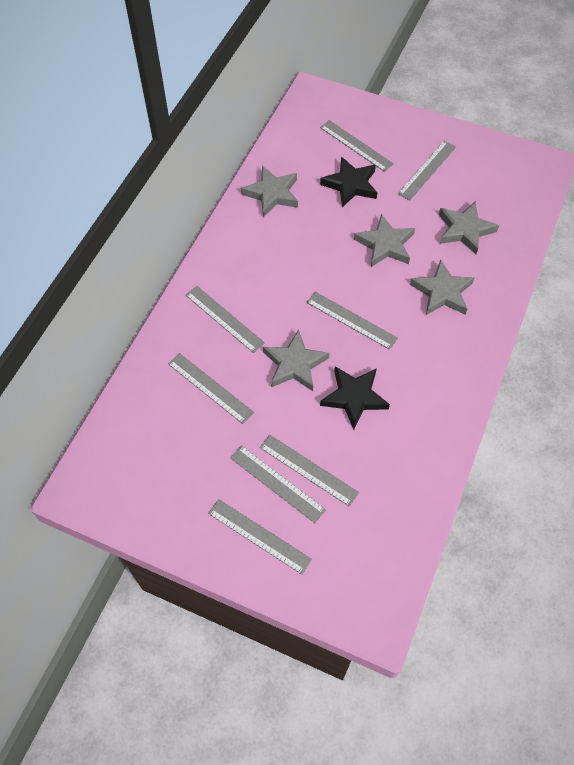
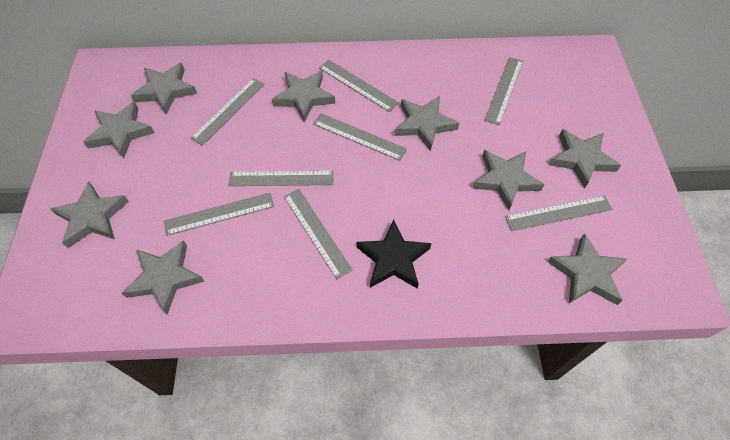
black star: [320,157,378,207] [320,366,390,429] = 2 -> [356,220,431,289] = 1
grey star: [241,166,298,217] [263,329,330,391] [354,214,415,267] [410,259,475,315] [439,201,499,254] = 5 -> [51,181,129,248] [84,101,155,158] [122,240,205,315] [131,63,197,114] [272,70,335,122] [394,96,459,151] [472,150,544,210] [548,233,627,305] [549,129,621,189] = 9

